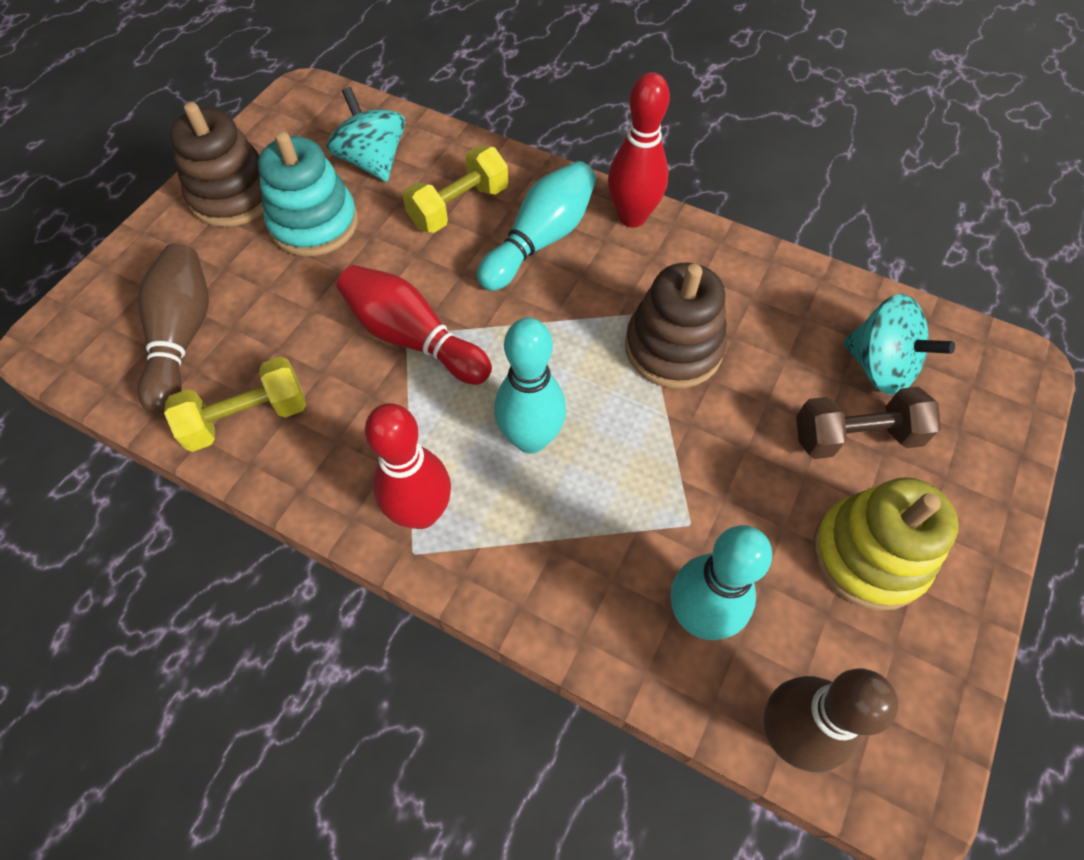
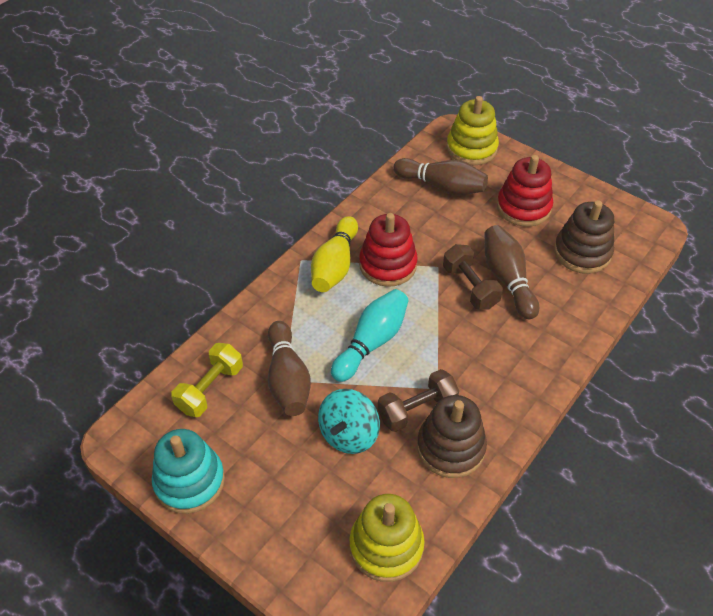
brown bowling pin: [137,243,209,414] [763,668,898,772] = 2 -> [268,321,311,416] [393,158,488,195] [485,225,539,319] = 3
brown dumbbell: [796,387,941,459] = 1 -> [378,369,459,432] [443,244,503,310] = 2
red bowling pin: [337,265,492,384] [365,403,451,529] [608,72,670,227] = 3 -> none = 0
red stacking toy: none = 0 -> [359,213,418,287] [497,155,553,227] = 2
turquoise bowling pin: [477,161,596,291] [494,317,566,454] [671,525,772,640] = 3 -> [331,289,409,382] = 1
turquoise spinning top: [326,87,405,182] [843,294,955,395] = 2 -> [318,389,380,454] = 1
yellow bowling pin: none = 0 -> [311,216,358,292] = 1
yellow dumbbell: [164,356,306,452] [402,146,508,233] = 2 -> [171,343,243,417] = 1
yellow stacking toy: [813,477,959,611] = 1 -> [349,494,425,582] [446,96,499,165] = 2

